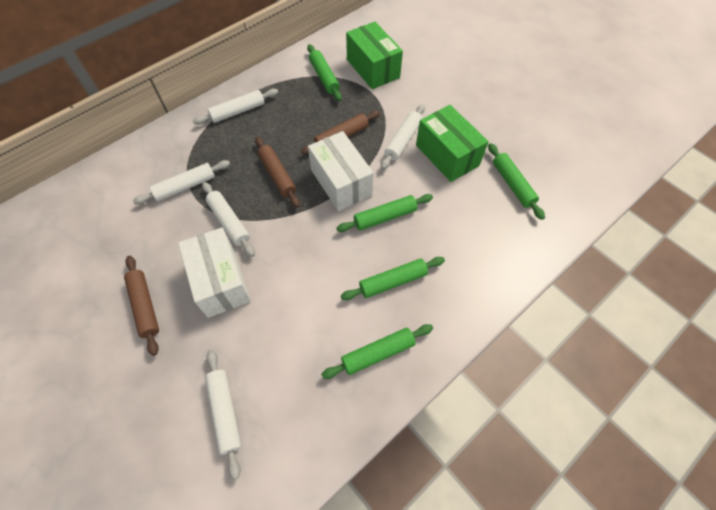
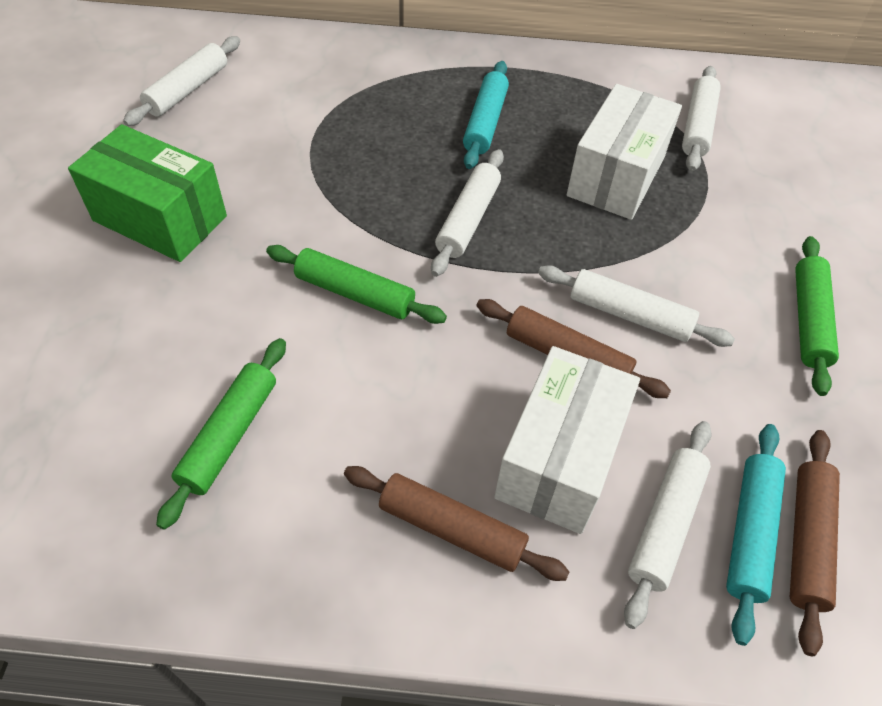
green box: [346,22,403,89] [416,105,489,182] = 2 -> [68,124,227,262] = 1
green rolling pin: [307,44,342,101] [321,324,433,379] [337,194,433,232] [341,257,445,300] [488,143,545,220] = 5 -> [156,338,286,530] [266,245,447,324] [795,236,839,396] = 3
turquoise rolling pin: none = 0 -> [463,61,509,169] [726,424,786,646] = 2

